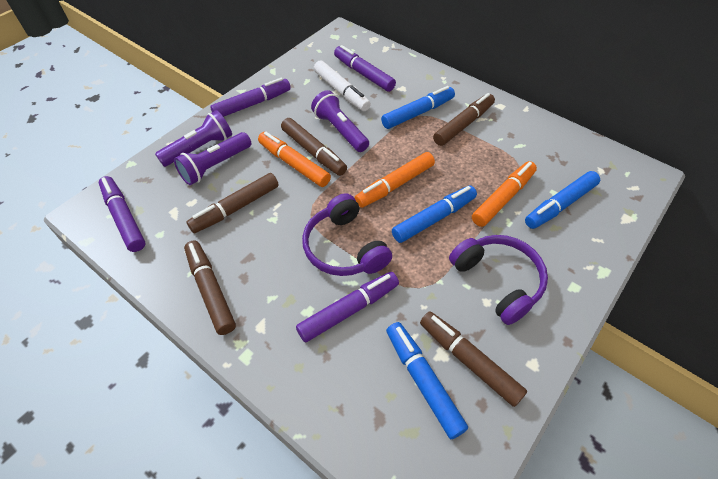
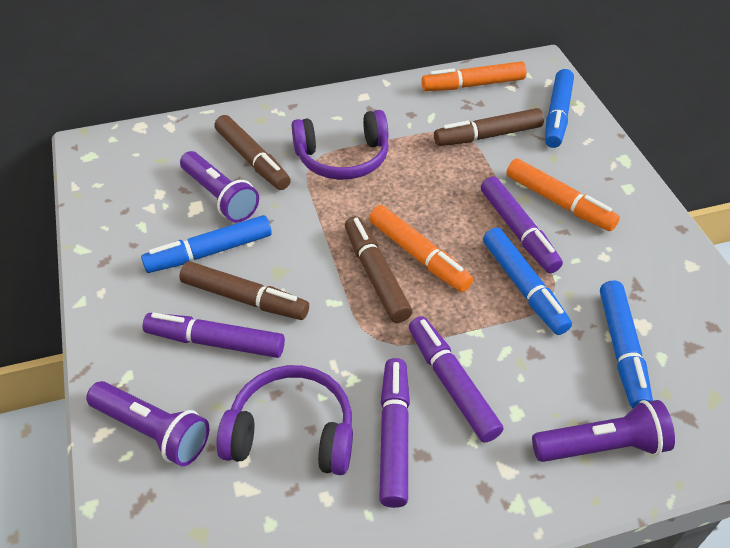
brown marker: [184,241,236,335] [187,173,279,233] [281,118,347,176] [420,311,527,407] [433,93,495,146] = 5 -> [179,261,309,320] [215,115,291,190] [345,216,412,323] [434,108,544,146] = 4
white marker: [314,60,371,111] = 1 -> none = 0

